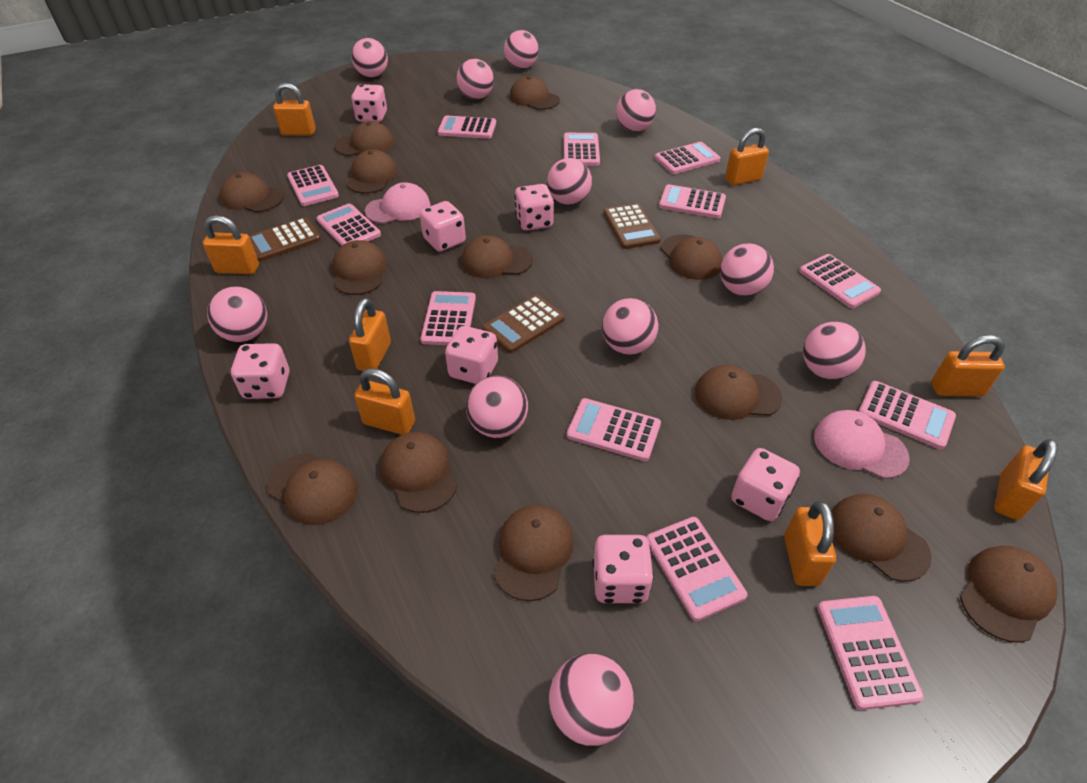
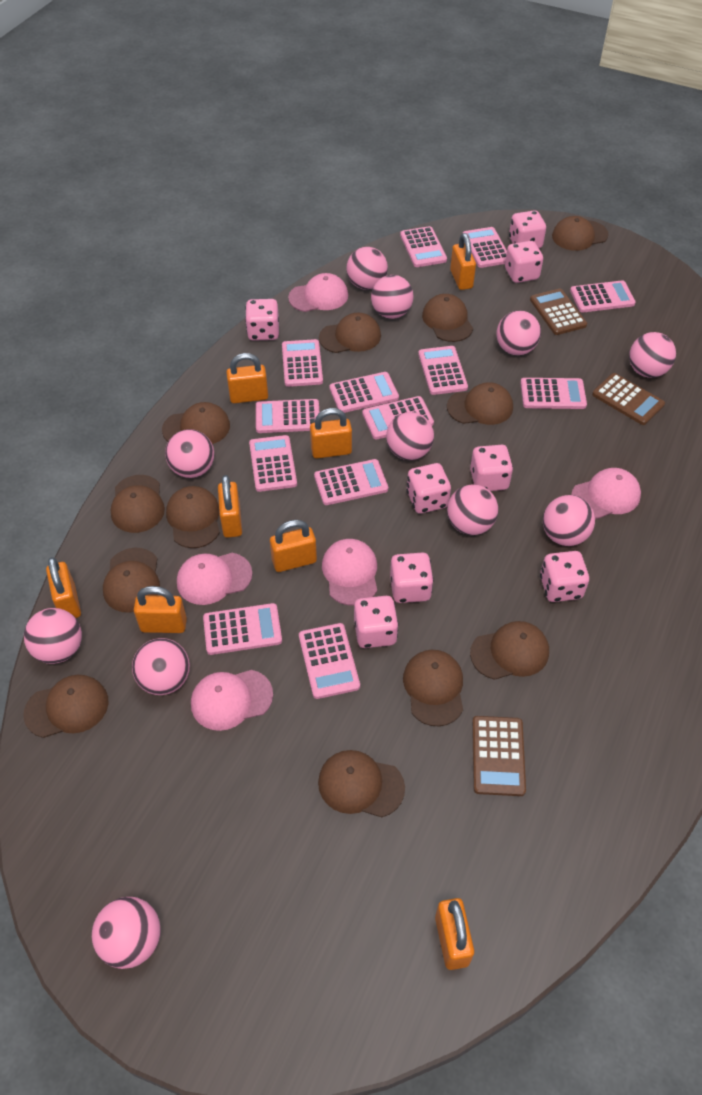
brown cap: [220,172,284,212] [267,453,358,525] [333,240,387,295] [335,121,394,156] [347,149,397,194] [380,432,458,513] [462,235,533,278] [494,505,574,601] [510,76,560,110] [661,235,723,280] [695,365,782,420] [831,494,931,582] [960,546,1058,643] = 13 -> [24,675,108,738] [103,548,160,613] [110,475,165,533] [162,402,230,444] [166,486,220,548] [318,750,405,817] [319,313,381,353] [403,650,463,726] [422,294,473,342] [447,382,513,425] [470,621,549,680] [552,216,608,251] = 12
pink calculator: [287,165,339,206] [317,204,381,246] [420,291,476,345] [438,116,496,139] [564,133,600,166] [567,398,661,461] [647,517,747,621] [655,142,720,174] [659,184,726,218] [799,254,881,308] [817,596,924,710] [858,381,956,449] = 12 -> [203,603,282,655] [249,435,297,492] [256,399,320,433] [282,339,323,387] [299,623,360,699] [314,459,388,505] [329,372,399,413] [362,396,434,440] [400,226,447,267] [418,346,468,395] [463,227,507,268] [520,378,587,409] [570,280,636,312] = 13
pink cap: [365,182,430,224] [814,410,910,479] = 2 -> [177,553,252,605] [191,670,273,731] [288,273,348,312] [322,539,377,605] [571,468,641,519] = 5
pink dice: [231,343,289,399] [351,84,387,122] [420,201,466,252] [445,326,498,384] [515,184,554,231] [593,535,654,603] [731,448,800,521] = 7 -> [245,299,279,341] [354,596,399,648] [390,552,434,603] [407,463,451,514] [470,445,513,491] [505,241,543,283] [509,210,546,248] [540,551,589,602] = 8

